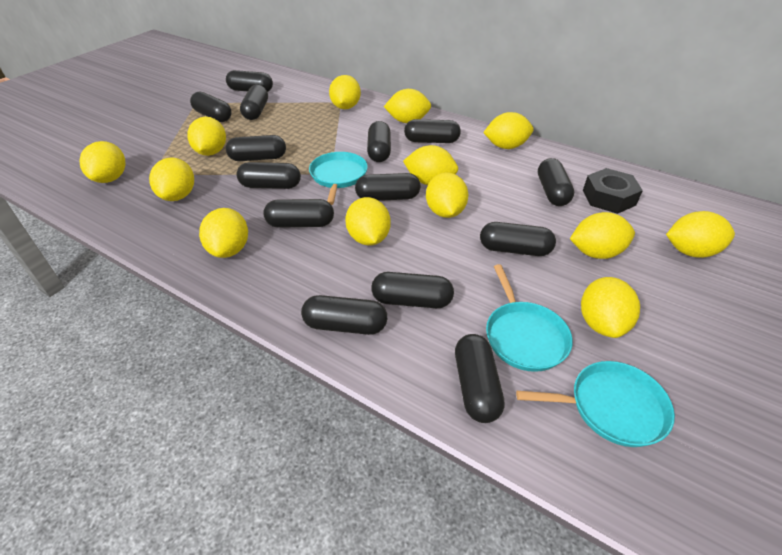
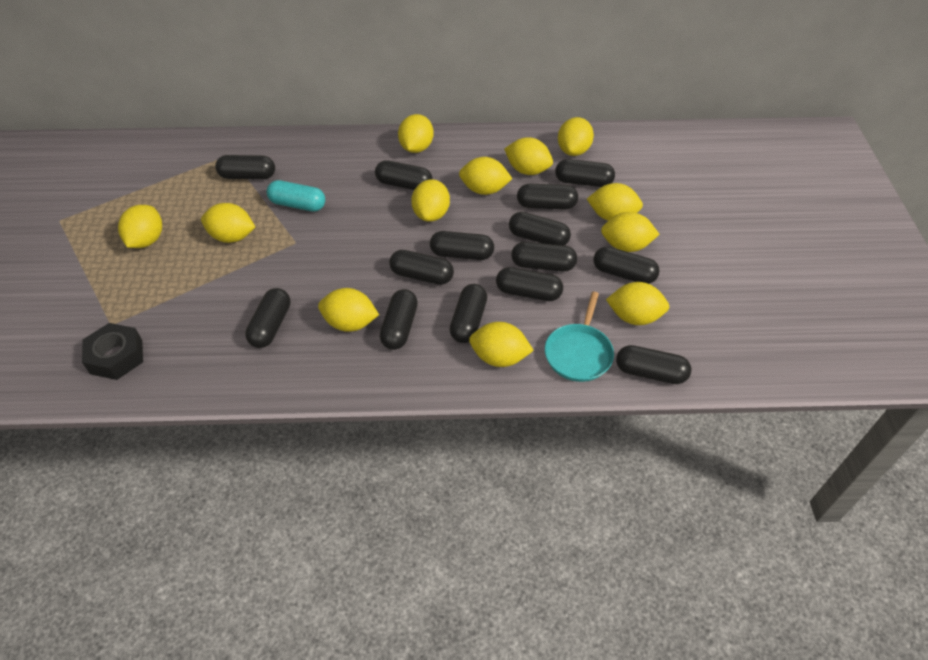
turquoise capsule: none = 0 -> [267,180,325,212] = 1
turquoise pan: [309,152,368,205] [486,264,573,372] [516,361,675,447] = 3 -> [545,292,614,382] = 1
yellow lemon: [79,141,126,183] [149,157,194,201] [187,117,226,156] [199,208,248,258] [329,75,361,109] [345,197,391,246] [384,89,431,123] [403,145,458,185] [426,172,468,218] [483,112,533,149] [570,212,635,259] [581,277,640,338] [666,211,735,258] = 13 -> [118,205,162,248] [201,203,255,243] [318,288,379,332] [398,114,434,153] [411,179,450,222] [459,157,513,195] [469,322,534,367] [504,137,553,175] [558,117,594,156] [587,183,643,221] [601,212,659,252] [606,282,669,325] = 12

